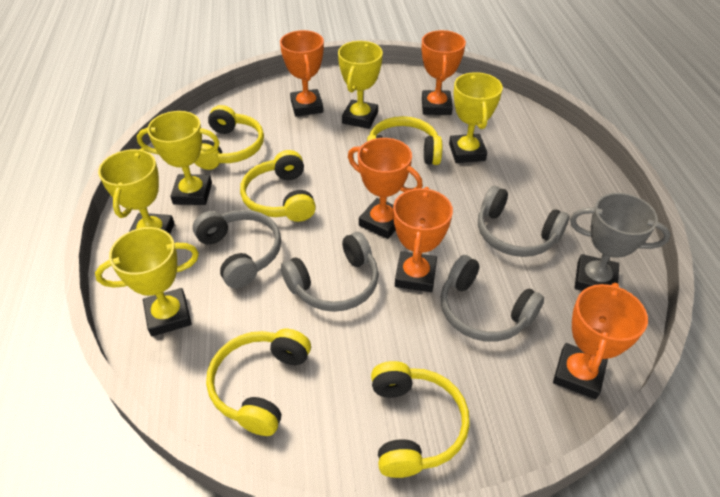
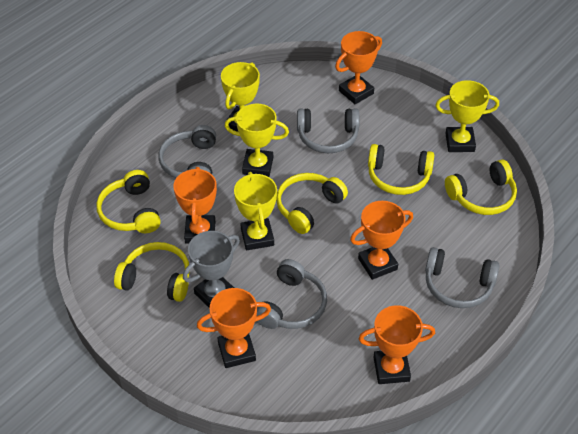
yellow trophy: [95,227,199,336] [98,148,175,234] [137,111,220,205] [338,41,383,129] [449,72,503,163] = 5 -> [221,62,260,132] [225,104,289,177] [234,172,277,250] [435,80,499,152] = 4

